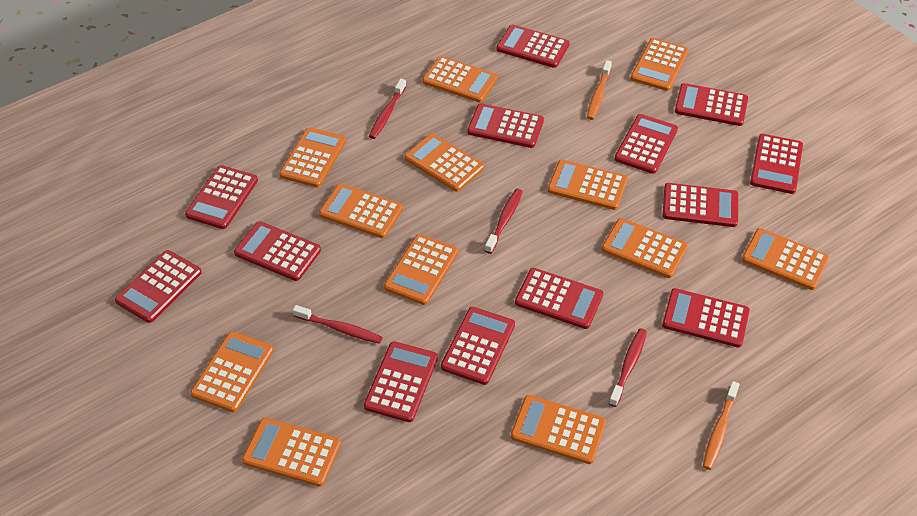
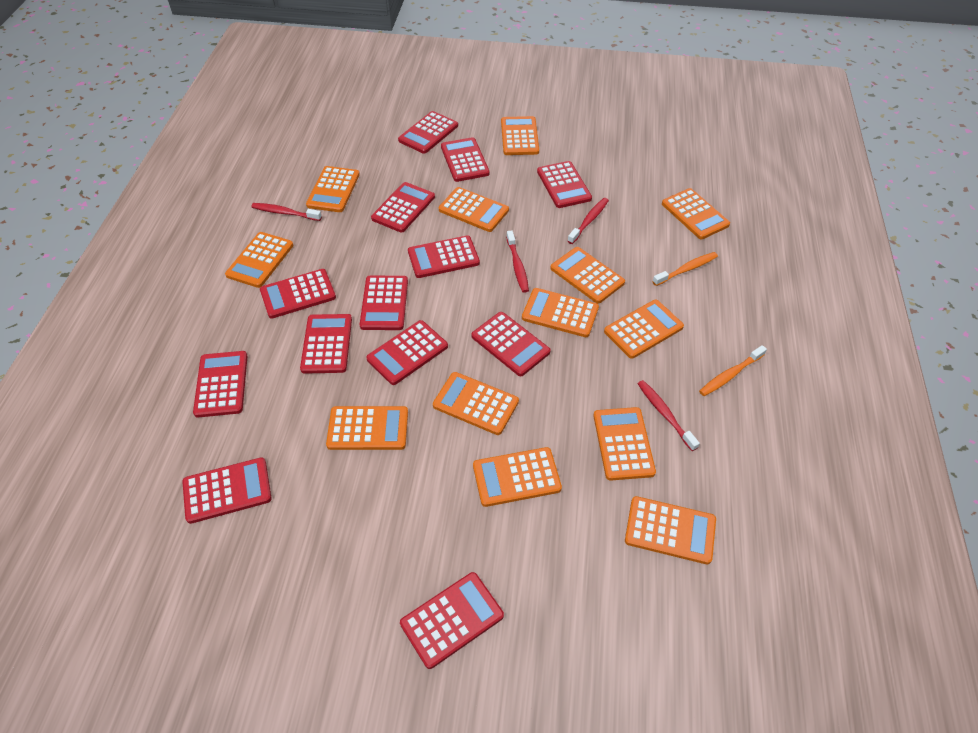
orange calculator: [191,331,274,412] [242,418,341,487] [279,127,346,187] [319,184,403,238] [384,234,458,305] [405,134,484,192] [422,56,498,103] [511,395,606,464] [548,160,628,210] [602,218,688,278] [631,38,689,91] [742,228,830,290] = 12 -> [225,232,294,288] [306,166,360,212] [326,406,408,450] [433,372,519,435] [439,187,509,232] [473,447,562,507] [501,116,539,155] [522,288,599,337] [550,247,625,304] [593,407,656,481] [604,300,684,359] [625,496,716,564] [662,188,730,239] = 13

